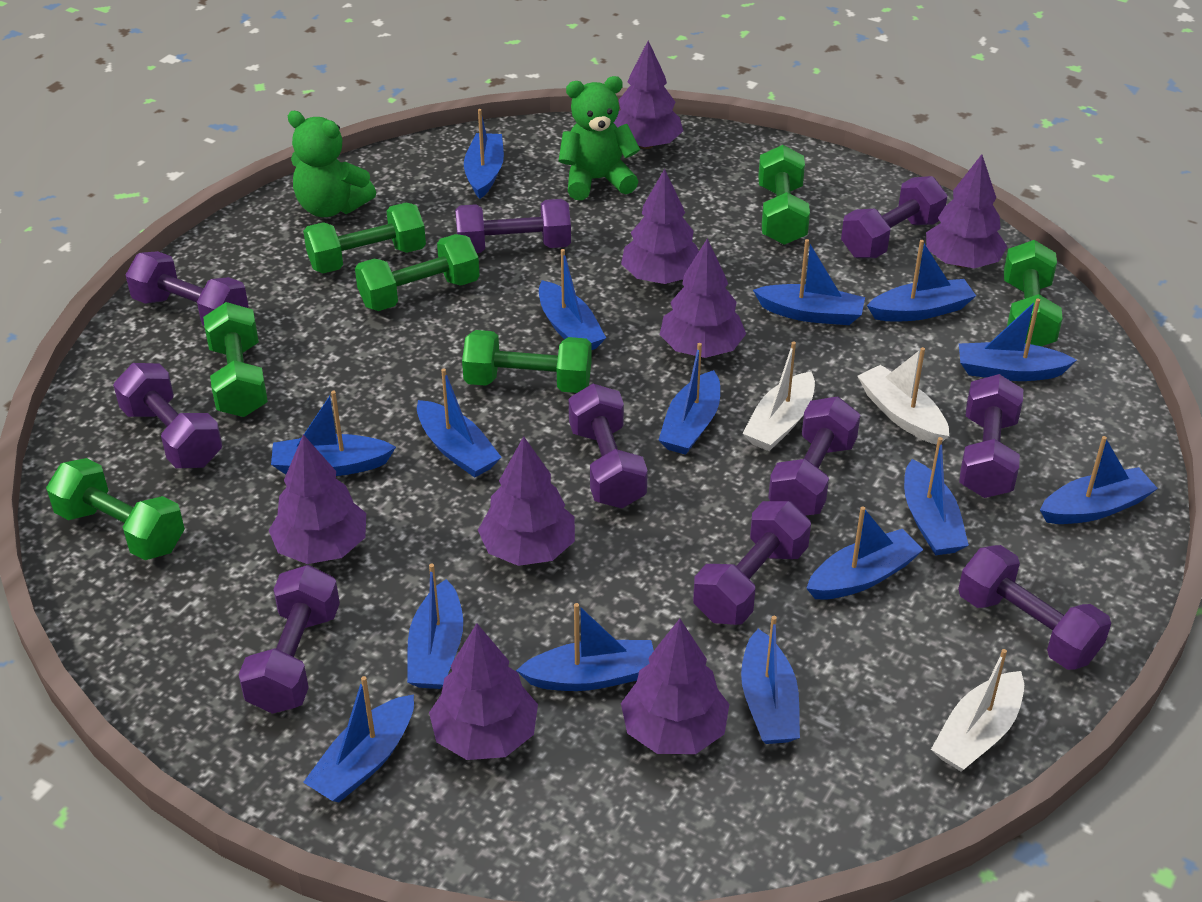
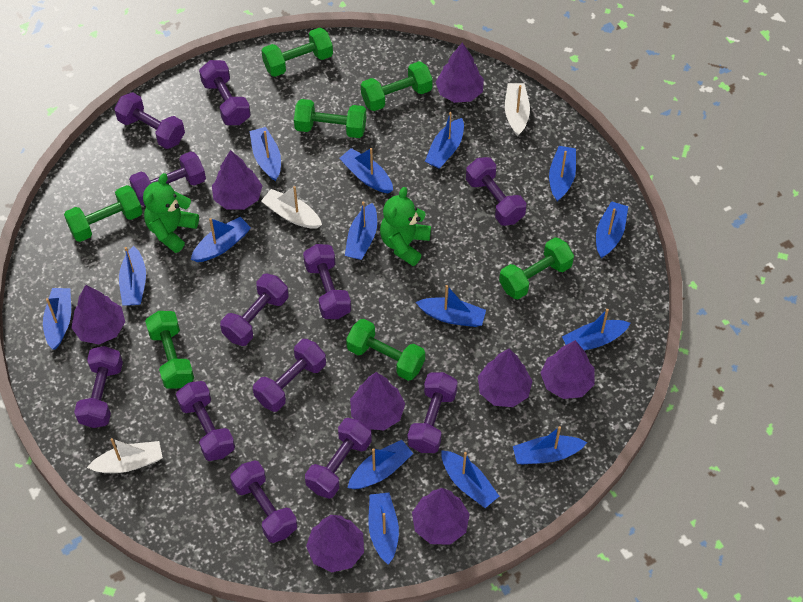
purple dumbbell: [113,363,222,468] [126,251,248,326] [238,565,340,714] [455,199,571,253] [569,384,648,508] [693,501,811,625] [768,397,860,516] [841,176,948,258] [958,545,1111,670] [959,374,1024,498] = 10 -> [74,346,123,428] [114,92,185,149] [129,151,206,206] [176,381,235,461] [199,60,251,125] [220,274,288,346] [230,460,297,543] [253,339,326,412] [303,244,351,319] [305,418,372,499] [407,372,458,453] [466,157,526,226] = 12

